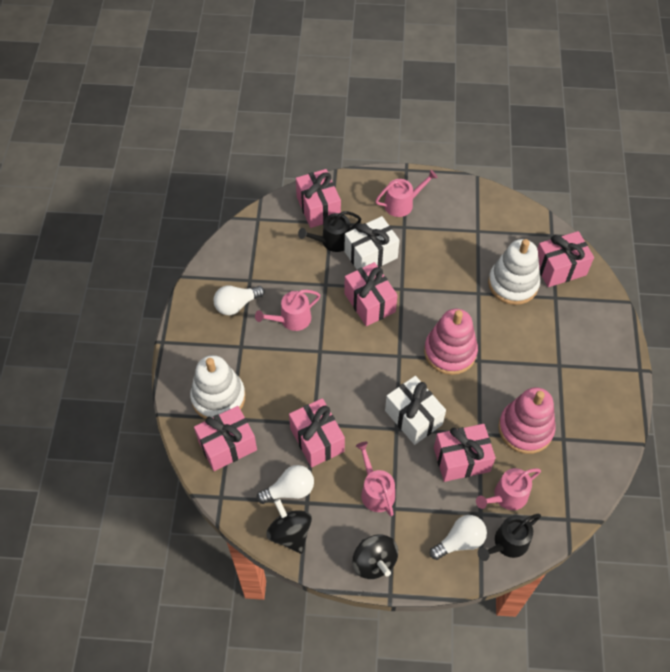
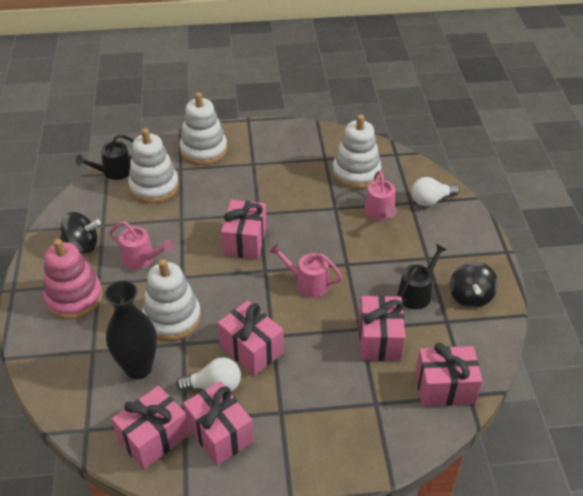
black vase: none = 0 -> [104,280,157,379] = 1
pink stacking toy: [424,309,478,375] [498,387,556,454] = 2 -> [43,239,103,319] = 1
pink watering can: [255,290,320,331] [356,442,395,516] [375,170,438,217] [476,468,541,510] = 4 -> [110,222,173,269] [269,243,343,298] [364,171,397,220] = 3
white gift: [344,216,400,269] [385,376,446,445] = 2 -> none = 0
white light bulb: [214,285,265,315] [256,465,314,504] [430,515,487,560] = 3 -> [176,357,241,392] [411,177,459,206] = 2
white stacking toy: [190,355,245,419] [488,239,540,305] = 2 -> [128,128,179,203] [142,259,201,341] [179,92,227,165] [332,115,382,189] = 4

